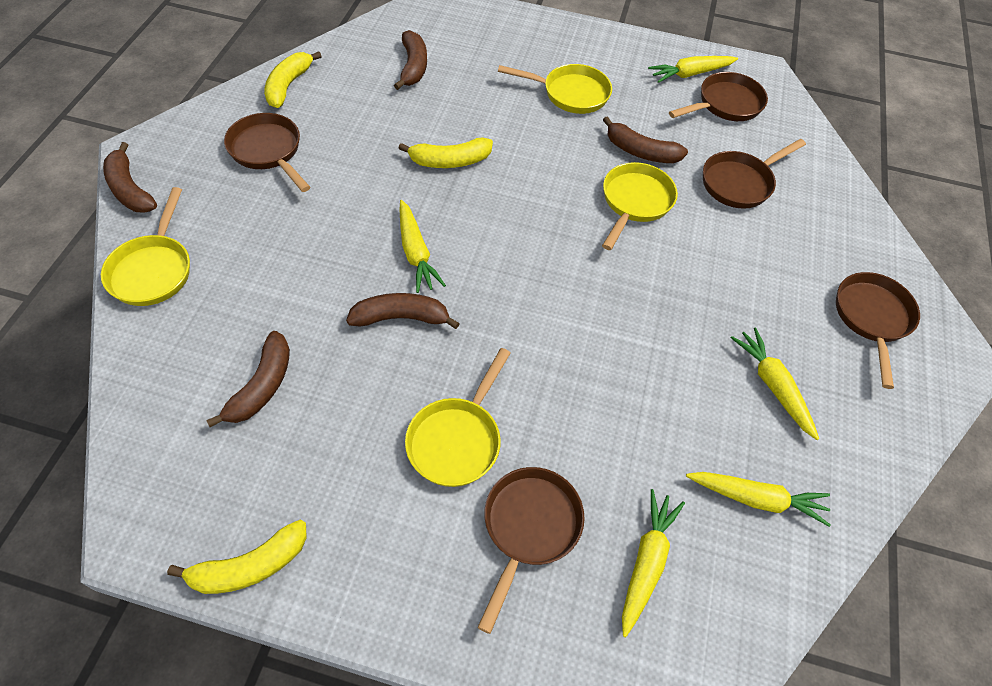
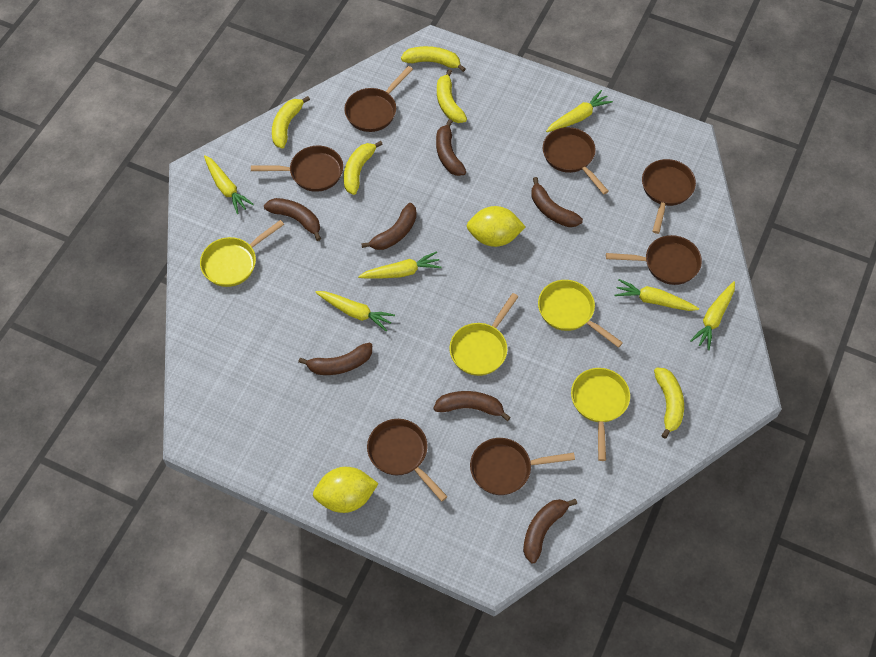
brown banana: [103,142,157,213] [206,331,290,427] [346,293,460,329] [394,30,427,90] [603,116,688,163] = 5 -> [264,198,321,241] [298,342,372,375] [361,203,417,250] [433,391,511,421] [436,119,466,176] [523,499,577,564] [531,177,583,227] = 7
brown pan: [224,113,310,192] [477,467,585,634] [669,72,768,121] [703,139,806,209] [836,272,920,389] = 5 -> [251,146,343,192] [344,66,413,132] [367,419,448,501] [470,438,575,495] [543,127,609,195] [606,235,702,285] [642,159,696,234] = 7
yellow banana: [167,520,307,594] [264,52,322,108] [398,137,493,168] = 3 -> [272,96,310,149] [344,141,383,195] [401,46,466,72] [437,69,467,123] [654,368,684,439] = 5
yellow carrot: [400,200,446,293] [622,489,685,637] [648,56,738,83] [686,472,831,527] [731,328,819,440] = 5 -> [204,155,254,214] [315,291,395,331] [358,251,442,279] [546,90,613,132] [615,279,699,311] [690,281,735,350] = 6
yellow lemon: none = 0 -> [313,467,378,513] [467,206,525,247] = 2

